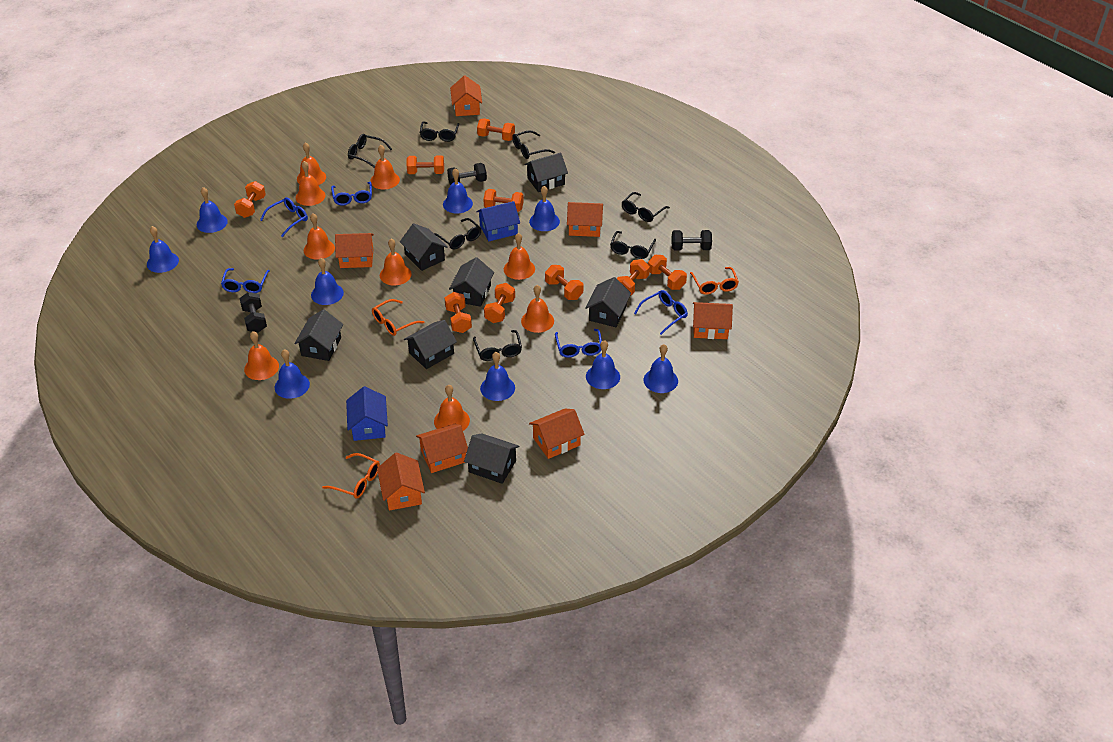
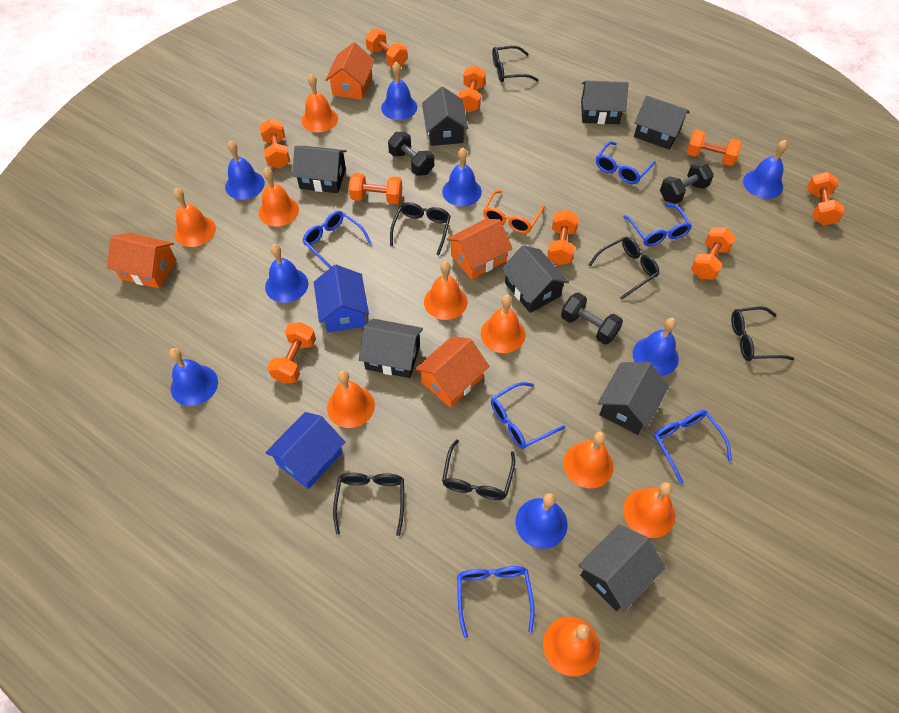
black glasses: [348,134,392,168] [420,121,459,142] [434,218,481,250] [473,330,522,361] [512,130,555,159] [610,231,656,259] [621,192,670,222] = 7 -> [333,473,404,536] [390,202,451,256] [442,440,515,500] [493,46,538,82] [588,237,660,300] [731,307,794,361] = 6
black house: [294,309,343,361] [400,223,448,271] [404,320,457,369] [449,257,494,307] [464,433,519,484] [524,153,568,192] [585,277,631,327] = 7 -> [292,146,347,193] [359,319,423,378] [422,86,468,146] [501,245,569,313] [578,524,665,612] [581,81,628,124] [598,362,669,435] [634,95,690,150] = 8
blue bell: [147,226,179,273] [197,187,228,233] [275,349,310,399] [311,258,344,305] [443,168,473,213] [480,352,515,401] [529,186,560,231] [586,340,620,389] [644,344,678,393] = 9 -> [169,348,218,406] [225,141,265,200] [265,244,308,303] [381,62,417,120] [442,148,482,207] [516,493,568,549] [633,318,679,376] [743,140,788,199] = 8
blue glasses: [221,268,270,293] [260,197,308,237] [331,182,372,205] [555,329,602,358] [634,290,688,335] = 5 -> [302,211,372,268] [457,566,535,639] [491,382,565,449] [596,141,656,184] [623,204,692,246] [654,410,732,484] = 6
orange glasses: [322,453,380,499] [372,299,425,336] [690,267,739,295] = 3 -> [483,190,545,233] = 1
orange house: [335,233,374,268] [377,452,425,511] [416,424,468,473] [450,76,482,116] [529,409,585,459] [567,202,603,237] [693,302,733,339] = 7 -> [107,233,177,289] [326,42,375,100] [415,336,490,408] [446,219,513,280] = 4

